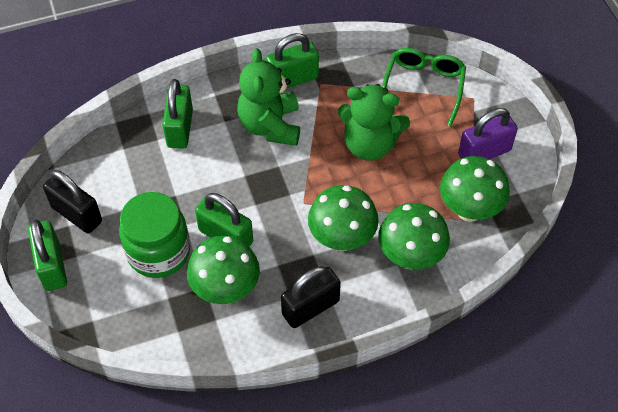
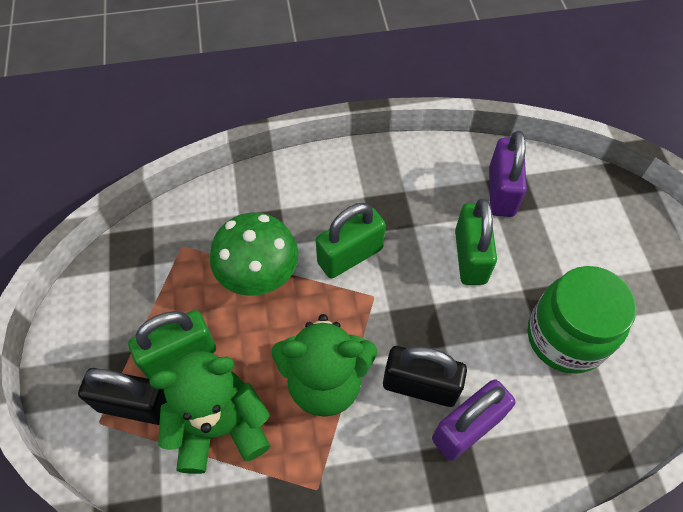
green glasses: [382,48,466,127] = 1 -> none = 0
green mushroom: [187,235,260,304] [308,185,379,251] [378,203,450,269] [440,156,510,222] = 4 -> [210,213,298,296] = 1
green padlock: [28,219,67,291] [162,79,193,149] [195,193,253,247] [266,33,319,89] = 4 -> [128,310,216,379] [316,203,386,279] [455,199,497,285] = 3
purple padlock: [458,108,518,159] = 1 -> [432,379,516,461] [489,131,527,217] = 2

